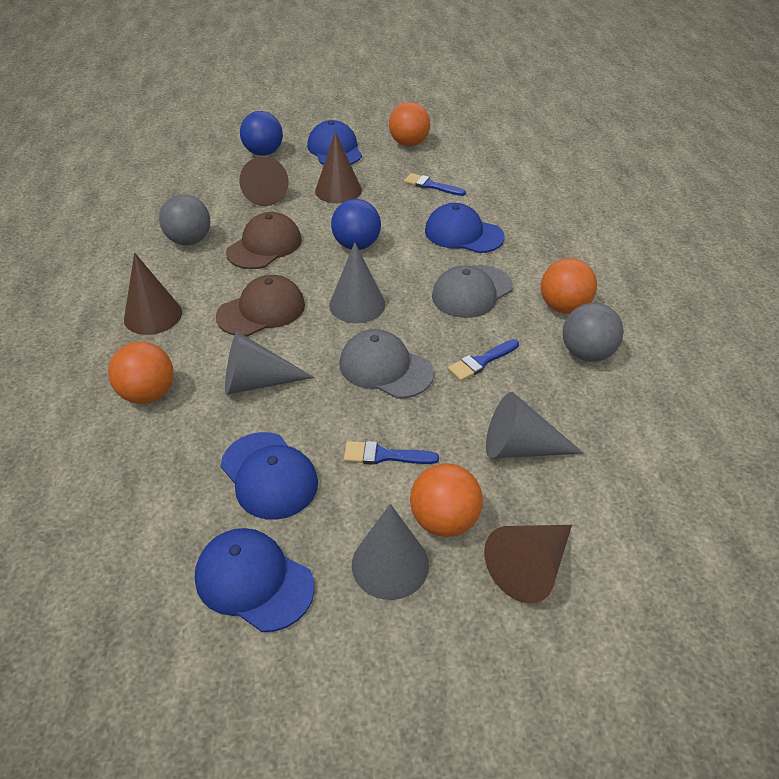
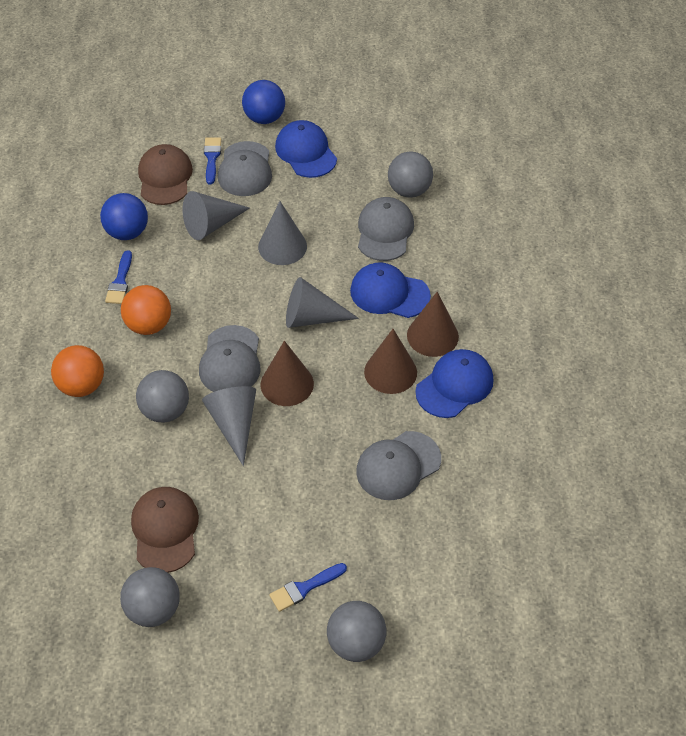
blue cap: [195,528,315,632] [221,432,318,520] [307,120,362,165] [425,203,505,253] = 4 -> [275,120,337,178] [350,262,431,318] [415,349,493,418] = 3
brown cone: [124,253,182,335] [239,156,289,206] [315,132,362,203] [484,525,572,603] = 4 -> [261,341,314,406] [364,329,417,394] [407,292,459,357] = 3
grey ball: [159,195,210,245] [563,303,624,362] = 2 -> [120,567,180,627] [136,370,189,423] [327,601,387,662] [388,152,433,198] = 4
grey cap: [340,329,434,399] [432,265,513,318] = 2 -> [199,325,261,392] [218,141,272,196] [356,431,441,500] [358,197,414,261] = 4
orange ball: [108,342,174,404] [389,102,430,146] [410,463,483,537] [541,258,597,314] = 4 -> [51,345,104,397] [121,285,171,335] = 2

